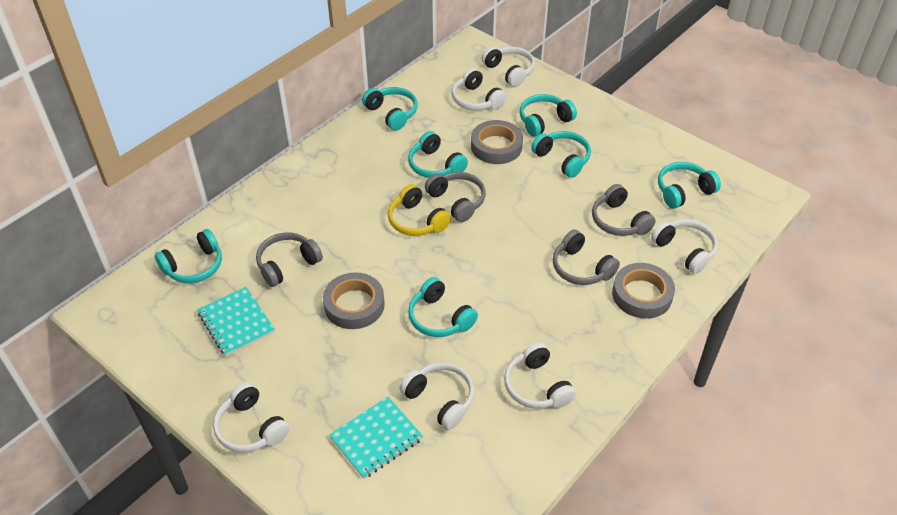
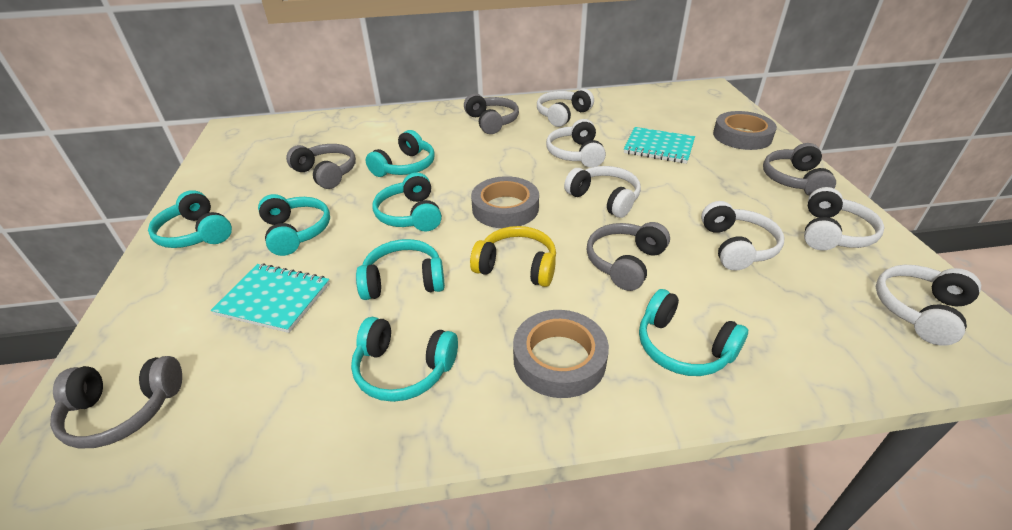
grey headphones: [256,232,323,287] [425,172,486,222] [553,229,620,285] [592,184,656,236] = 4 -> [50,356,182,449] [286,144,356,189] [464,94,519,134] [587,222,670,291] [763,143,836,196] = 5

